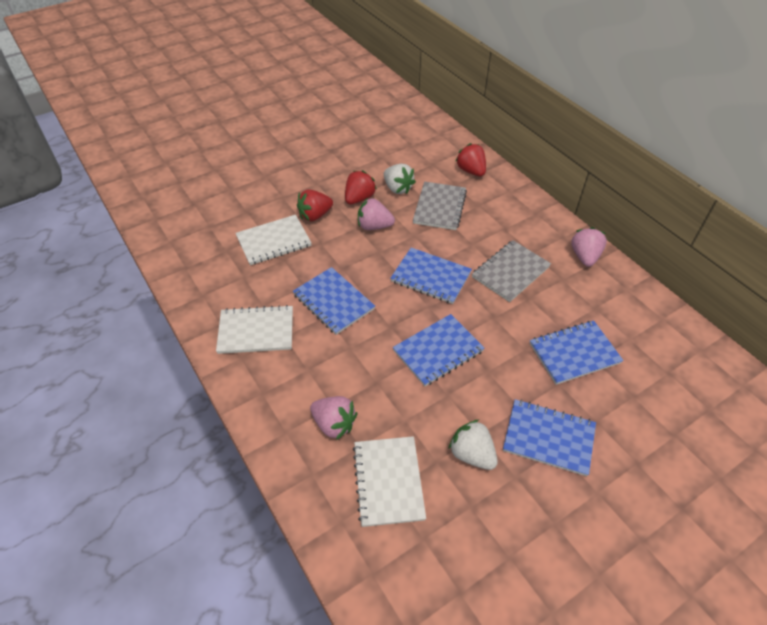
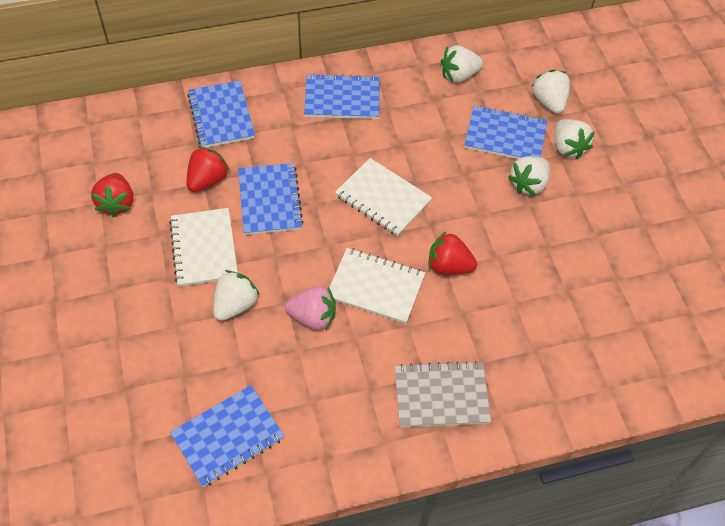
grey notebook: [413,181,467,230] [472,240,551,302] = 2 -> [395,361,491,427] = 1
pink strawberry: [310,396,357,440] [358,198,395,230] [571,227,607,267] = 3 -> [285,286,336,330] = 1
white strawberry: [384,164,416,194] [449,419,498,470] = 2 -> [213,270,260,321] [441,45,483,83] [508,156,550,196] [531,70,570,114] [555,119,595,159] = 5

